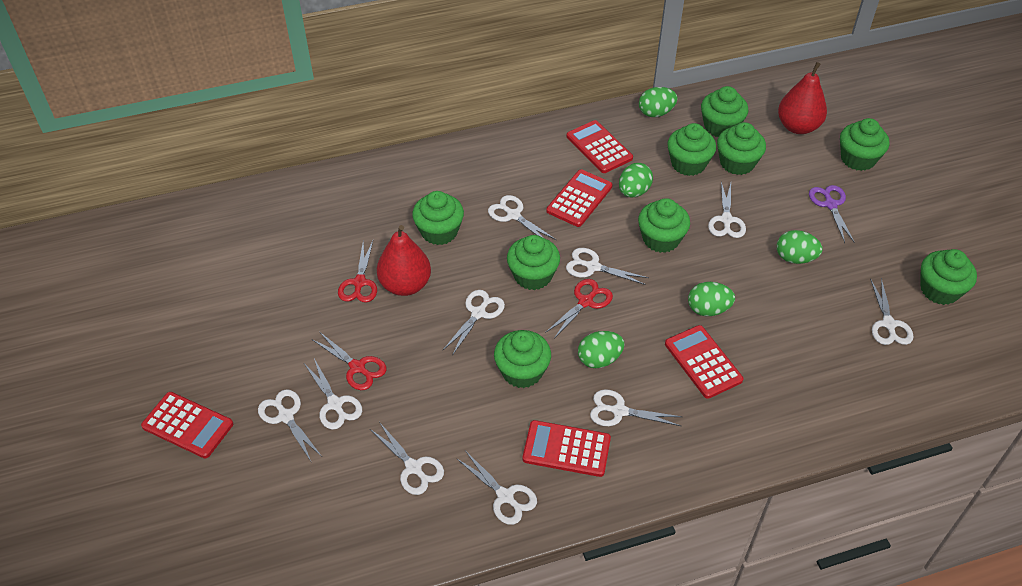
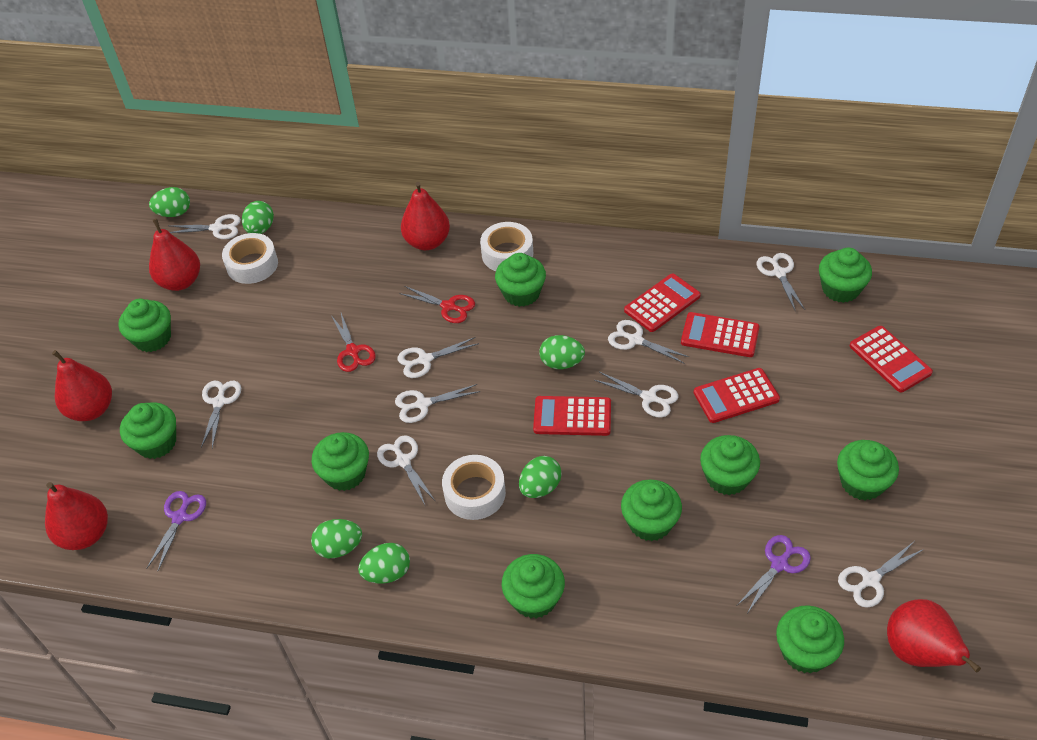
green cupcake: [412,191,464,245] [494,330,551,388] [507,235,560,290] [638,198,690,253] [667,123,716,176] [701,86,748,137] [717,122,766,175] [840,118,889,171] [921,249,977,305] = 9 -> [118,299,171,352] [120,402,176,459] [312,432,369,491] [495,253,546,307] [502,554,565,619] [621,479,682,541] [700,435,760,495] [776,605,844,674] [819,248,872,303] [837,440,899,500] = 10
green egg: [578,331,625,368] [619,163,653,197] [639,87,678,117] [688,282,735,316] [777,230,823,264] = 5 -> [149,187,190,217] [242,201,274,234] [311,519,362,558] [358,543,410,584] [519,456,562,498] [539,335,585,369] = 6
purple scissors: [809,185,855,243] = 1 -> [146,491,206,572] [737,535,811,612] = 2
red pear: [377,225,431,296] [778,62,827,134] = 2 -> [45,482,108,550] [52,350,112,421] [149,219,200,291] [401,182,450,250] [887,599,981,673] = 5
red scissors: [312,332,387,390] [338,241,377,303] [545,279,613,338] = 3 -> [331,313,376,372] [399,286,475,323] = 2
white scissors: [258,389,321,463] [305,359,362,430] [370,422,444,495] [443,290,505,355] [456,452,537,525] [488,195,556,240] [566,248,649,285] [590,389,682,426] [708,182,746,238] [870,278,914,345] = 10 -> [170,214,241,239] [201,381,241,448] [377,435,435,505] [395,384,480,423] [397,337,479,378] [594,372,678,418] [608,320,689,363] [756,253,805,310] [838,542,924,608] = 9
white tape: none = 0 -> [222,233,278,284] [442,455,506,520] [480,222,533,271] = 3

